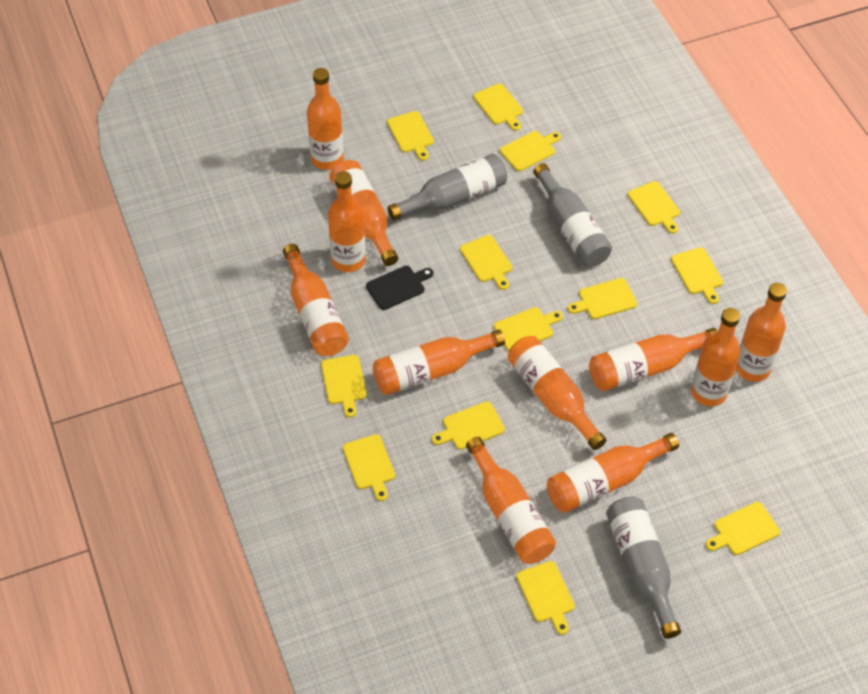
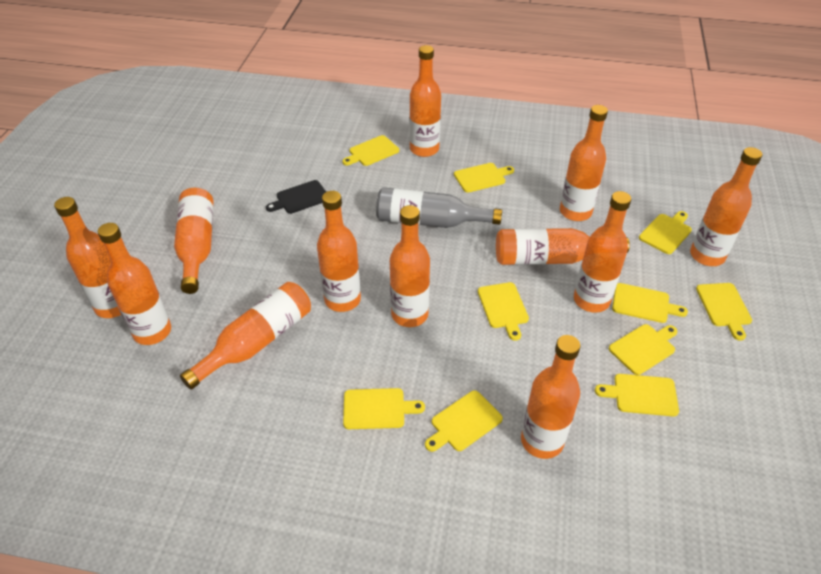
grey bottle: [387,153,507,220] [533,163,612,267] [606,497,681,639] = 3 -> [376,187,502,228] = 1
orange bottle: [283,244,349,356] [307,68,344,170] [328,171,366,272] [329,160,398,266] [372,330,505,395] [466,437,556,564] [507,336,607,450] [547,433,679,513] [589,328,717,391] [691,308,740,406] [736,283,787,382] = 11 -> [54,197,121,318] [98,223,171,345] [174,188,214,294] [180,282,311,390] [317,191,361,312] [390,205,430,327] [409,45,441,157] [496,228,630,265] [521,335,580,459] [560,105,608,221] [574,191,631,313] [690,147,762,266] = 12
yellow cutting board: [321,355,367,417] [343,434,395,501] [387,111,434,161] [432,401,505,450] [460,235,512,290] [473,84,523,131] [494,307,563,351] [500,131,561,171] [516,561,575,635] [568,278,637,319] [628,181,680,234] [671,247,723,304] [706,502,780,555] = 13 -> [342,135,399,166] [343,388,425,429] [425,390,503,452] [454,163,514,193] [478,282,529,341] [595,374,679,417] [609,324,677,375] [612,283,688,323] [639,211,692,254] [696,283,752,341] = 10

